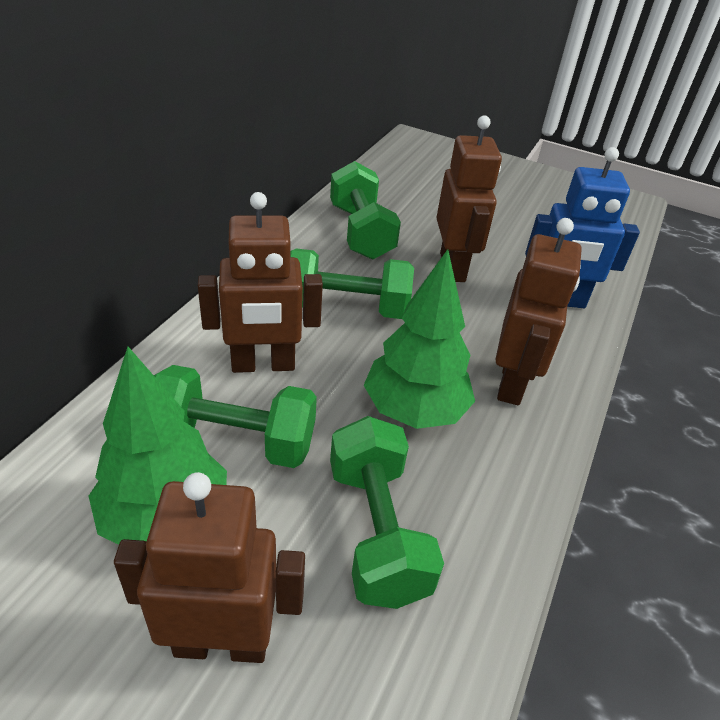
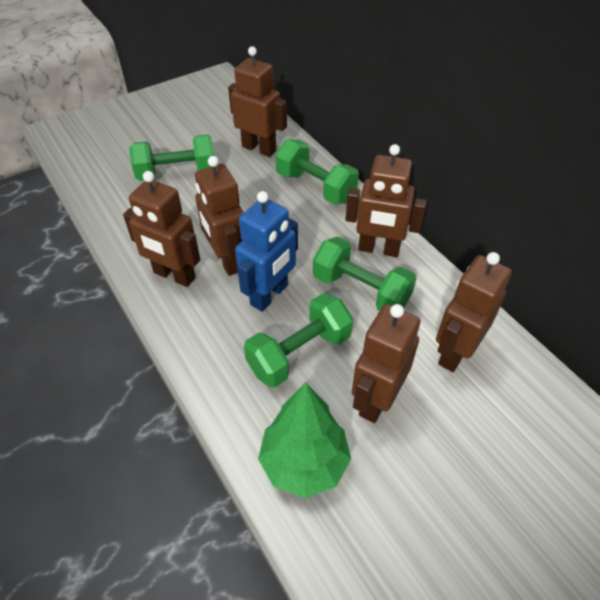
brown robot: [114,472,305,663] [198,192,323,373] [437,115,502,282] [496,218,582,405] = 4 -> [123,171,200,287] [195,156,244,276] [228,46,287,157] [345,144,427,257] [352,304,420,423] [436,252,512,372] = 6
green tree: [89,347,227,545] [364,249,475,429] = 2 -> [258,383,351,498] = 1

